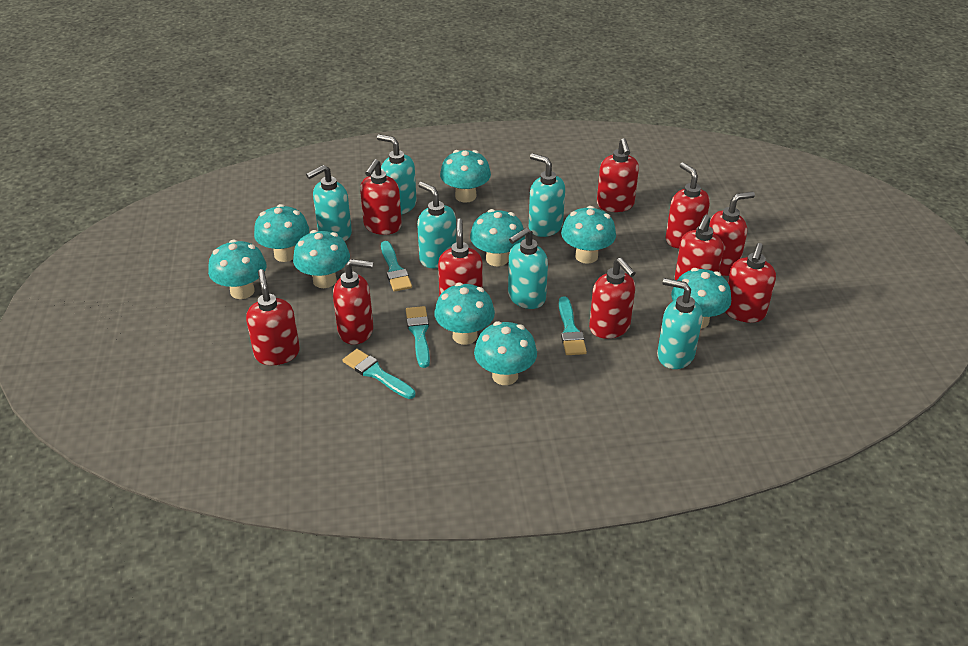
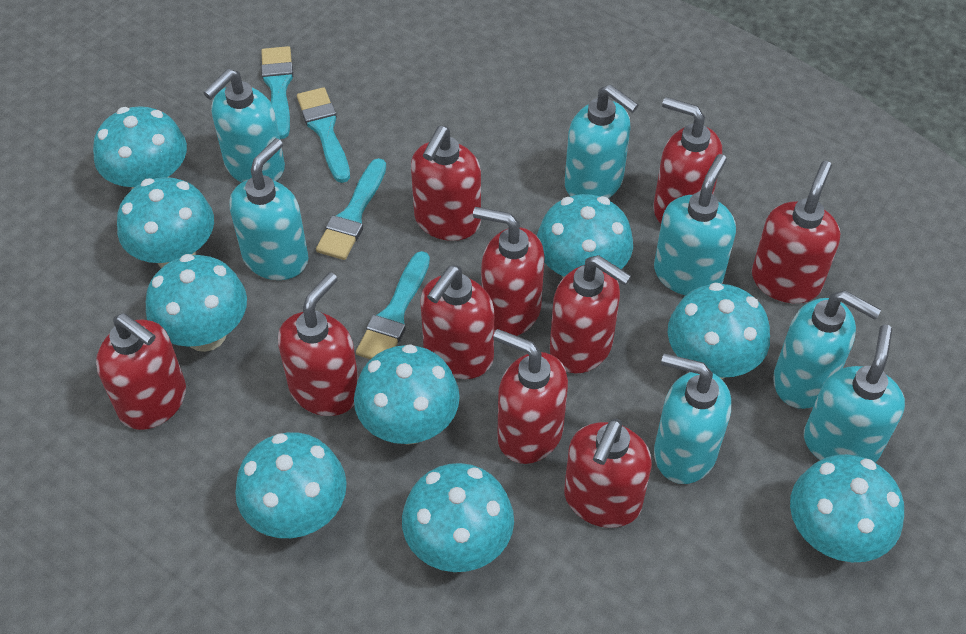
turquoise soap dispenser: [306,165,352,241] [377,134,417,215] [417,182,457,268] [508,228,548,309] [529,153,565,237] [657,278,703,369] = 6 -> [203,69,285,183] [229,138,308,280] [565,85,639,198] [654,154,736,295] [654,353,731,484] [773,291,881,409] [804,325,905,462] = 7

